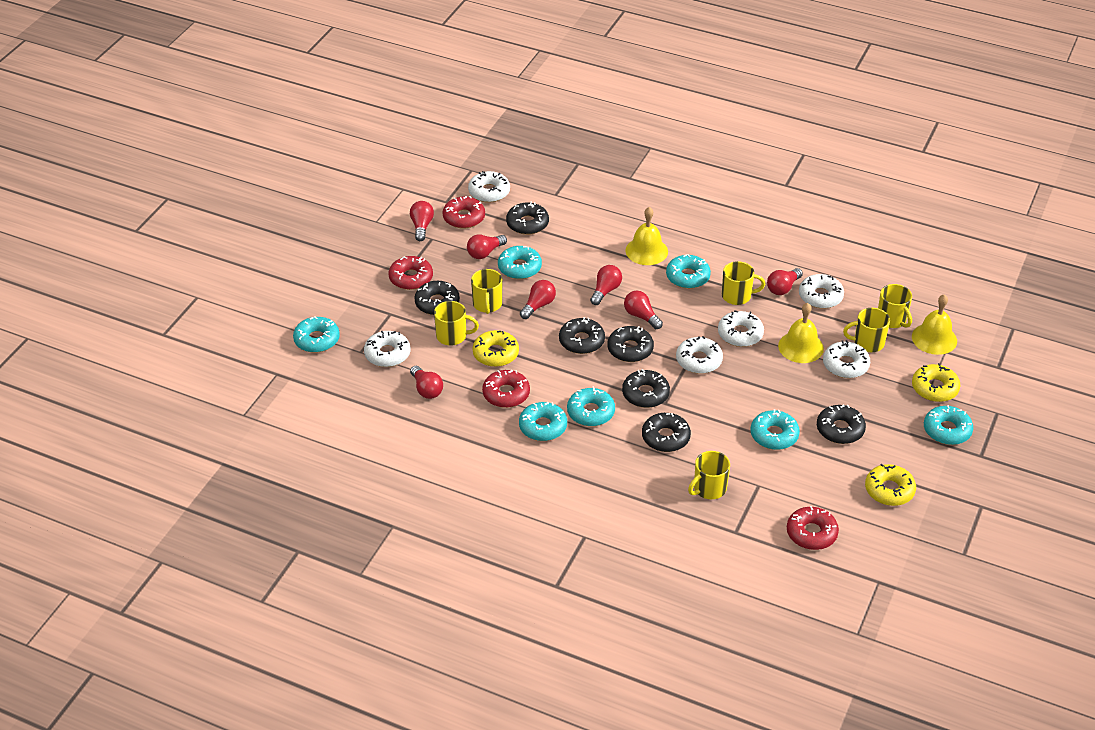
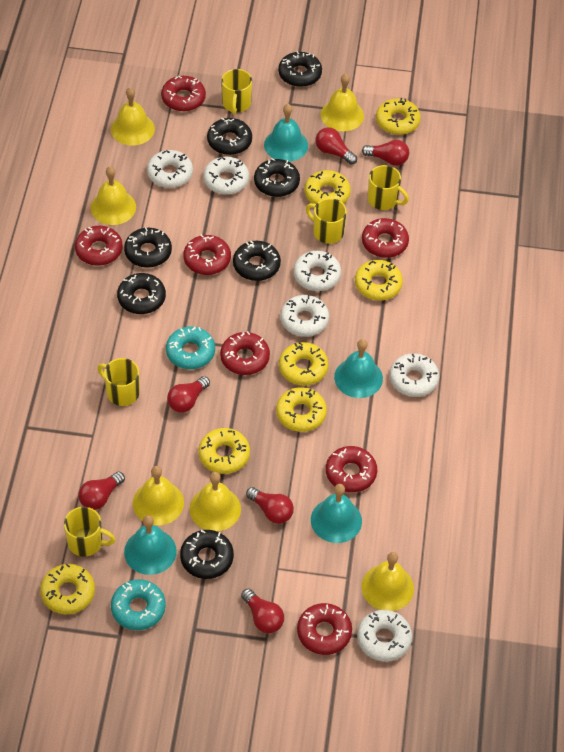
red donut: [389,256,433,290] [443,196,485,229] [482,370,530,408] [787,506,839,550] = 4 -> [75,226,123,266] [161,76,206,111] [183,234,231,275] [220,331,270,375] [297,603,352,655] [326,446,377,492] [362,218,409,258] = 7
red light bulb: [410,201,434,241] [410,366,443,399] [467,234,507,259] [520,280,556,319] [590,265,622,305] [624,291,663,329] [767,268,803,295] = 7 -> [78,471,125,510] [167,376,210,413] [241,588,284,633] [246,487,294,524] [316,127,357,165] [362,140,409,166] = 6
turquoise bell: none = 0 -> [124,515,177,575] [264,104,308,162] [311,484,362,543] [334,339,383,398] = 4
turquoise donut: [293,316,340,353] [498,246,542,279] [519,402,567,441] [567,386,615,426] [666,254,711,289] [750,409,800,450] [924,405,973,445] = 7 -> [111,579,166,630] [166,326,215,369] = 2
yellow bell: [625,207,668,265] [778,303,824,363] [912,294,957,355] = 3 -> [90,167,136,225] [111,87,155,146] [133,466,184,525] [190,472,241,531] [321,74,364,131] [361,552,414,611] = 6
yellow donut: [472,330,519,367] [865,464,916,506] [912,363,960,402] = 3 -> [40,564,95,614] [199,428,250,474] [276,387,327,432] [279,342,328,386] [305,170,351,204] [355,260,403,300] [376,98,421,135] = 7
yellow mug: [434,301,479,346] [471,269,502,314] [688,451,730,499] [722,261,765,305] [843,308,890,352] [878,284,912,328] = 6 -> [64,507,116,557] [97,358,140,406] [221,69,252,114] [306,198,347,244] [368,165,409,210] = 5

